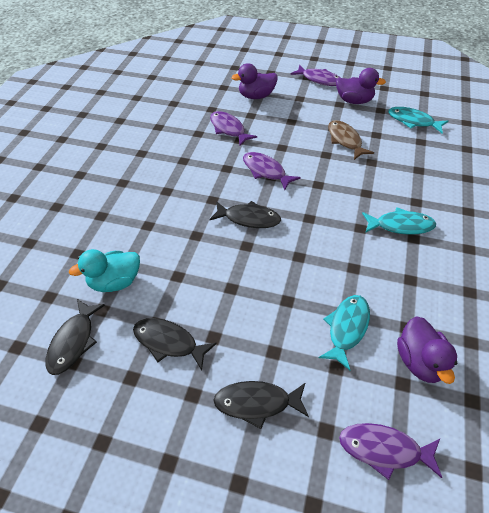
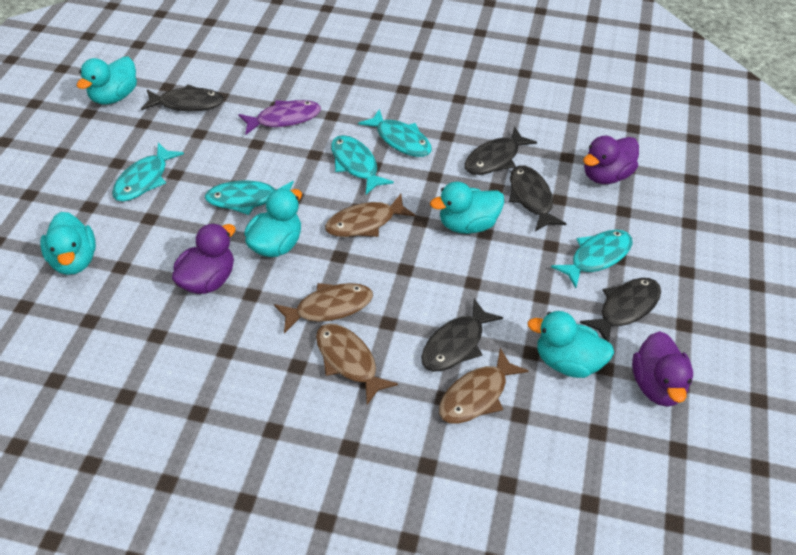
black fish: [46,299,105,375] [133,318,217,371] [209,201,281,228] [213,381,309,429] = 4 -> [141,84,224,111] [421,299,503,372] [465,127,537,175] [509,165,566,231] [580,278,661,342] = 5
brown fish: [328,120,374,160] = 1 -> [274,283,373,333] [316,323,398,405] [325,194,415,237] [439,348,529,424] = 4
purple fish: [210,111,257,146] [243,152,301,190] [290,65,341,86] [339,423,442,480] = 4 -> [238,100,321,135] = 1
turquoise duck: [69,249,140,292] = 1 -> [40,212,96,275] [77,57,137,105] [244,189,302,257] [430,182,504,234] [527,311,614,378] = 5
turquoise fish: [319,295,370,370] [362,207,436,235] [388,107,448,133] = 3 -> [112,143,184,202] [204,181,294,215] [331,135,394,194] [358,109,432,157] [551,230,633,288] = 5

